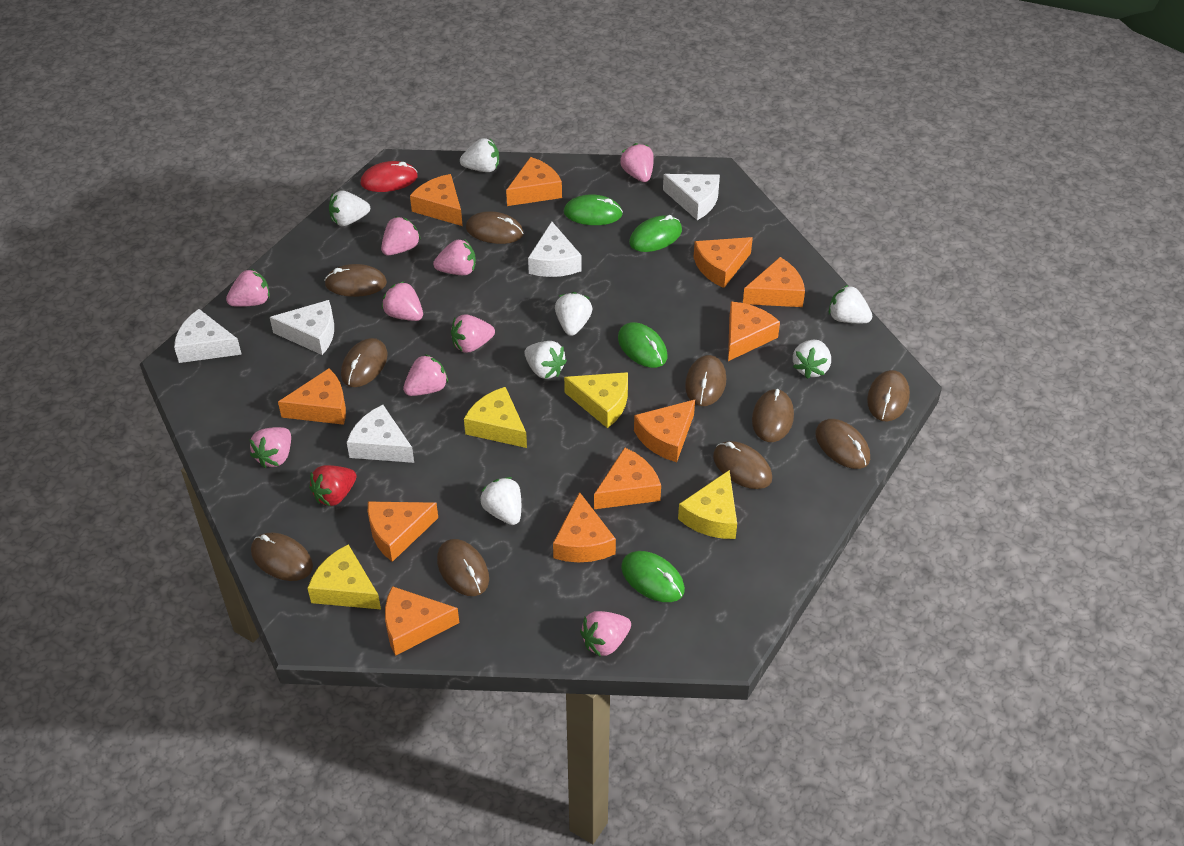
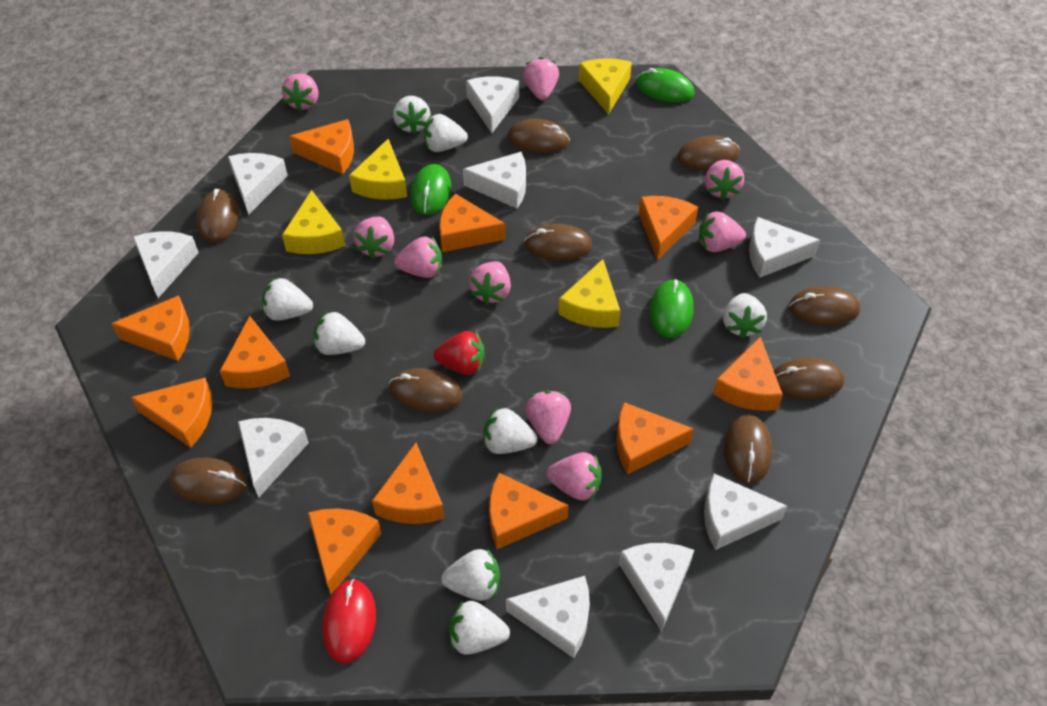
brown mouse: [251,533,313,581] [324,264,387,297] [341,338,388,387] [437,539,489,596] [466,211,524,244] [685,355,726,406] [713,441,772,489] [752,389,794,442] [815,419,870,469] [867,370,910,421] = 10 -> [169,457,247,504] [196,189,239,243] [389,368,462,412] [508,119,570,153] [524,224,592,261] [677,135,740,170] [724,415,773,484] [774,358,844,400] [789,286,860,326] = 9
green mouse: [564,194,623,225] [618,322,668,368] [621,551,685,602] [629,215,682,252] = 4 -> [410,164,451,215] [636,68,695,103] [649,279,694,338] = 3
white cheese: [174,309,242,363] [270,300,334,355] [347,405,414,463] [528,222,582,277] [663,174,720,220] = 5 -> [133,231,199,298] [228,153,288,215] [238,418,309,498] [463,152,526,208] [466,76,519,133] [506,576,590,658] [619,543,694,632] [704,474,788,550] [749,217,820,278] = 9
white strawberry: [329,190,370,226] [460,138,499,172] [480,477,521,525] [524,341,567,379] [555,292,593,336] [793,340,831,379] [829,285,872,323] = 7 -> [262,277,313,321] [314,311,365,355] [393,96,430,134] [423,114,468,152] [441,549,500,601] [449,601,510,655] [484,407,537,454] [723,293,767,338] = 8

